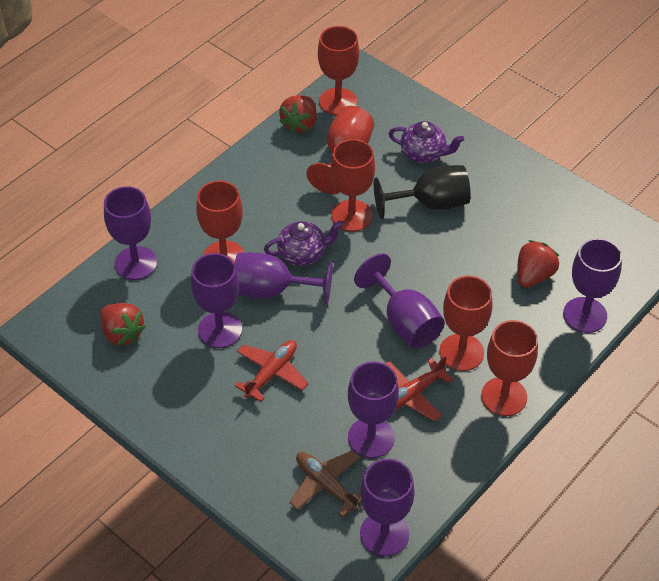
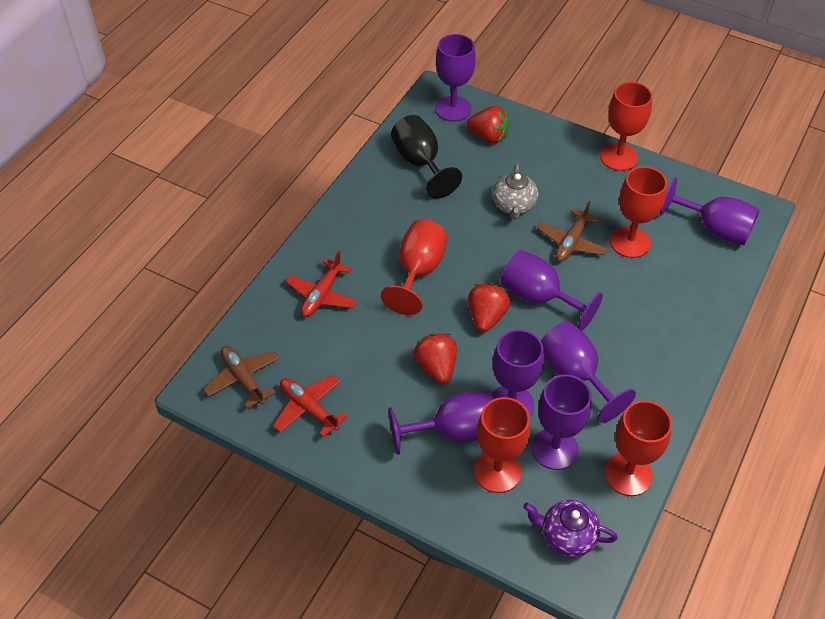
brown plane: [289,450,361,517] = 1 -> [203,346,279,409] [537,201,608,262] = 2
grey teapot: none = 0 -> [493,164,538,220] = 1
purple teapot: [264,220,343,266] [389,121,464,163] = 2 -> [523,500,618,557] = 1
red goblet: [196,181,245,263] [306,106,374,194] [318,26,359,116] [330,139,375,232] [439,276,493,371] [481,320,538,416] = 6 -> [381,219,448,315] [474,397,530,493] [600,82,653,171] [604,400,672,496] [610,166,667,258] = 5

